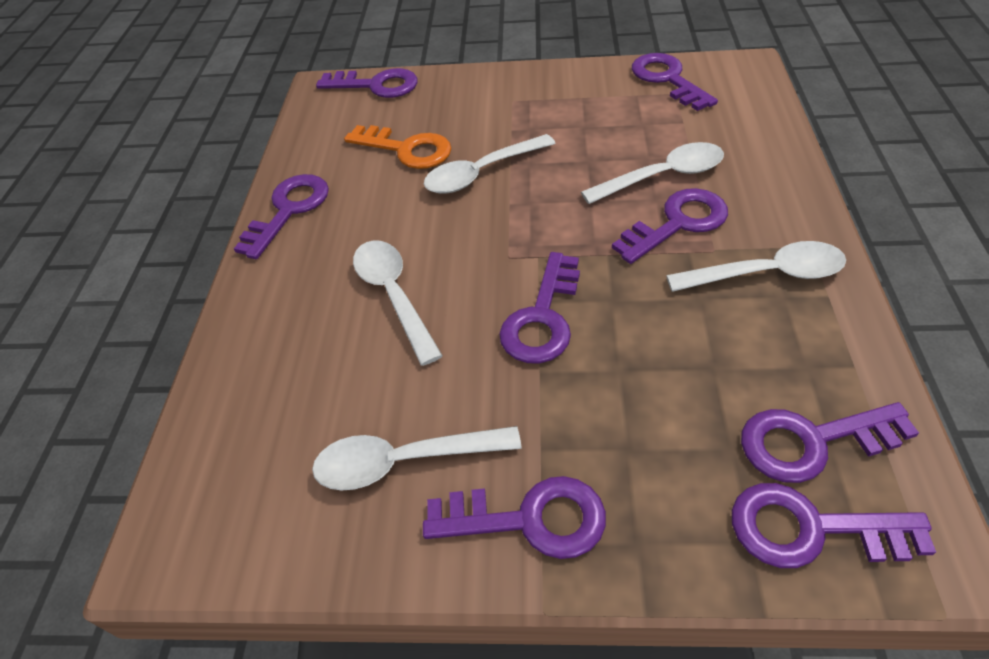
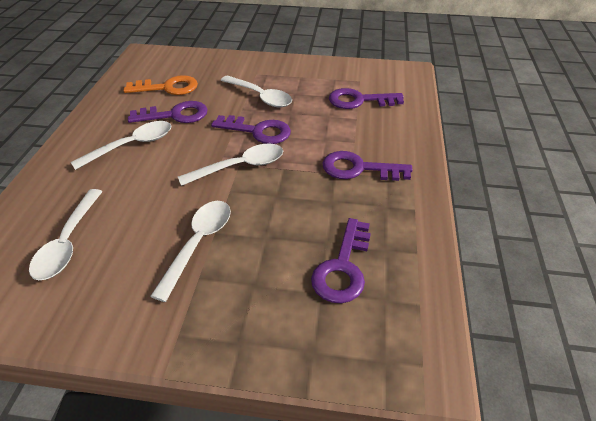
purple key: [234,174,329,259] [316,68,418,98] [423,476,606,559] [499,252,580,364] [612,188,728,264] [632,53,718,111] [732,483,936,568] [741,402,919,483] = 8 -> [128,101,208,123] [211,115,291,144] [311,218,371,303] [322,151,413,181] [329,88,404,109] = 5

